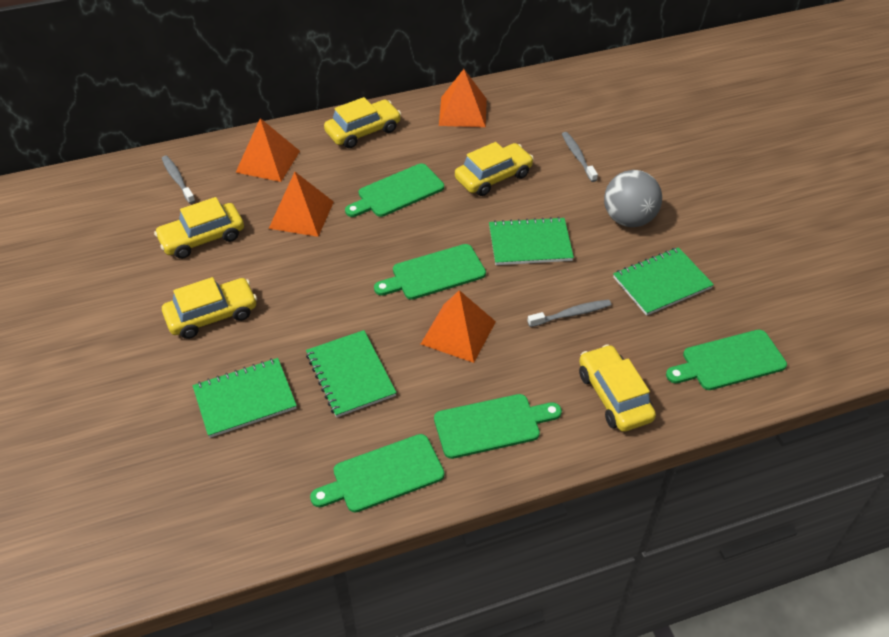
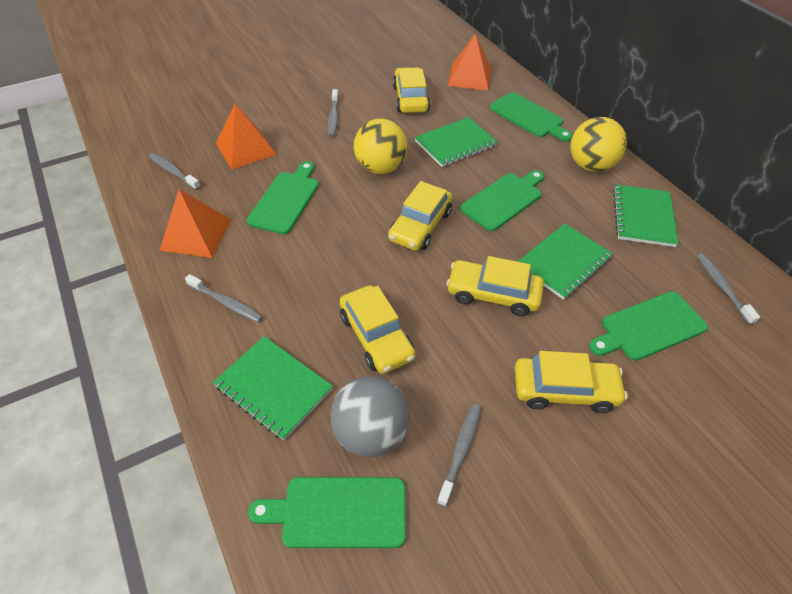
grey toothbrush: [162,156,195,204] [527,299,611,327] [562,132,598,182] = 3 -> [149,153,201,190] [185,274,263,323] [328,89,339,137] [437,404,481,507] [697,254,760,325] = 5
orange pyramid: [236,118,300,182] [269,172,334,237] [421,290,496,363] [439,69,487,127] = 4 -> [159,189,231,258] [216,104,277,169] [448,33,491,91] = 3
yellow ball: none = 0 -> [354,119,407,174] [570,117,627,172] = 2

